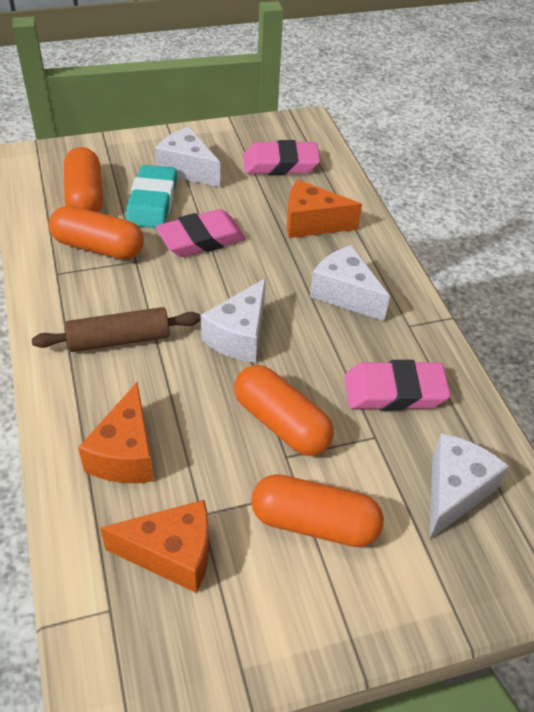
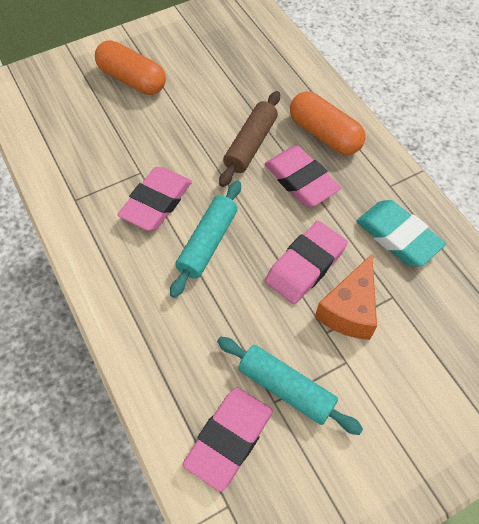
orange capsule: [49,206,144,260] [64,147,103,213] [234,365,334,456] [251,474,384,547] = 4 -> [95,40,166,95] [290,91,366,155] = 2
orange cheese: [78,382,154,483] [100,500,209,593] [287,180,362,238] = 3 -> [315,254,377,340] = 1
pink eraser: [156,209,246,257] [244,140,320,175] [344,360,451,411] = 3 -> [118,167,192,231] [183,387,273,492] [264,146,341,207] [265,221,348,304] = 4
turquoise rolling pin: none = 0 -> [170,181,241,298] [217,337,363,435] = 2
white cheese: [155,127,220,187] [201,278,266,363] [310,245,390,321] [430,433,509,539] = 4 -> none = 0

